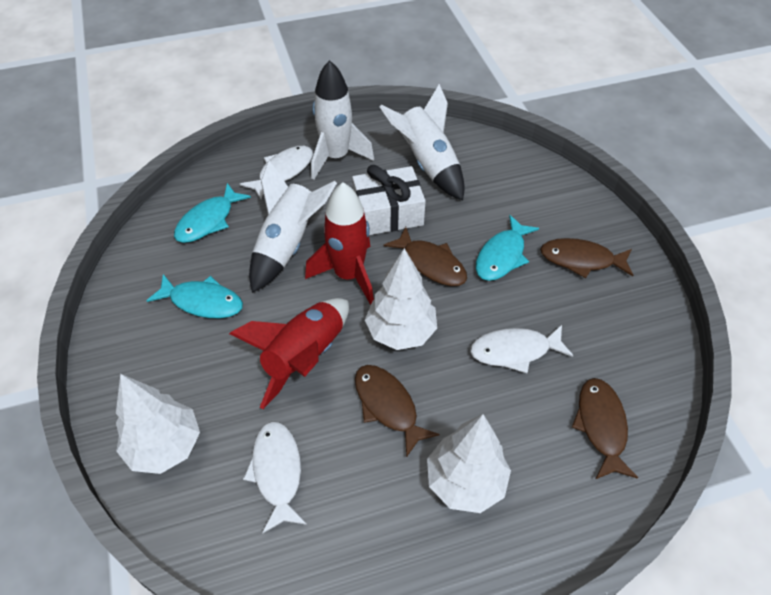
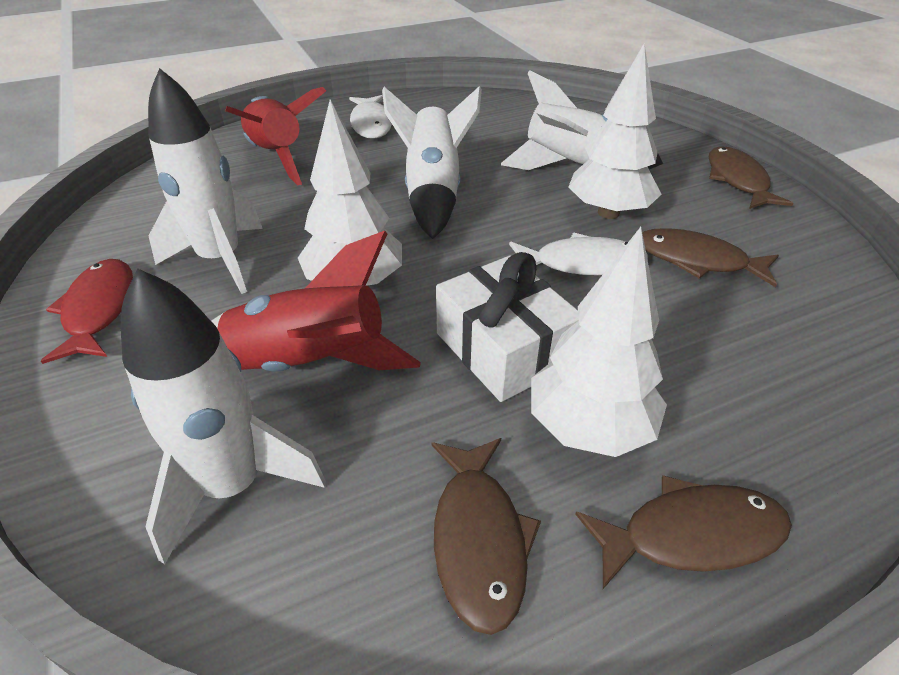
red fish: none = 0 -> [41,259,133,364] = 1
turquoise fish: [146,274,243,318] [174,183,251,243] [476,215,539,281] = 3 -> none = 0
white fish: [240,146,313,199] [243,421,307,534] [470,325,573,373] = 3 -> [349,95,392,139] [509,233,648,275] = 2
white rocket: [249,160,337,293] [311,60,374,180] [380,84,464,200] = 3 -> [121,268,326,564] [148,68,263,294] [382,86,482,239] [501,70,663,170] = 4

